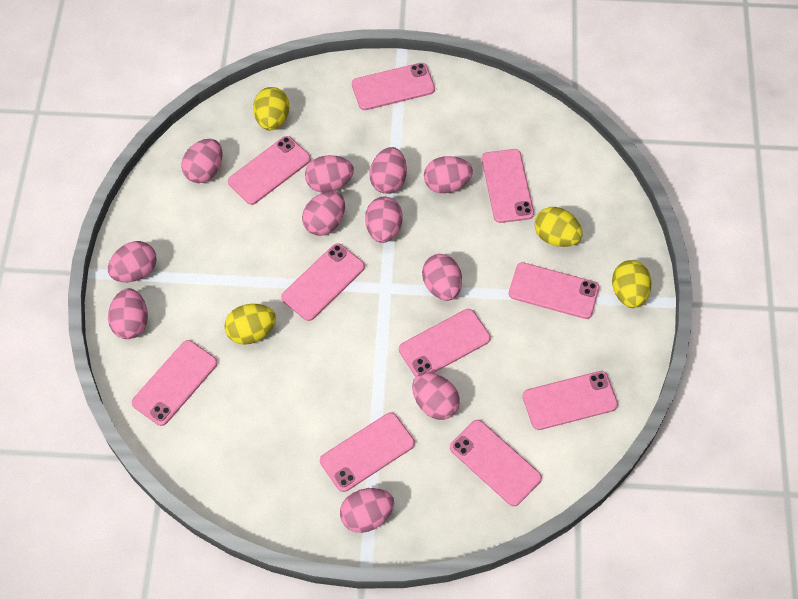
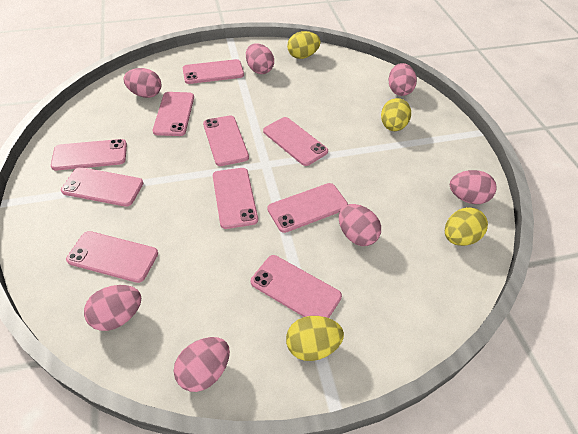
pink egg: [108,241,157,282] [108,288,148,339] [181,139,223,183] [302,191,345,236] [305,155,354,193] [340,488,394,533] [365,197,403,243] [370,147,407,194] [412,373,460,420] [422,254,462,301] [424,156,473,193] = 11 -> [84,285,141,331] [123,68,162,98] [174,337,230,392] [246,43,274,74] [339,204,381,246] [388,63,417,96] [450,170,496,204] = 7

